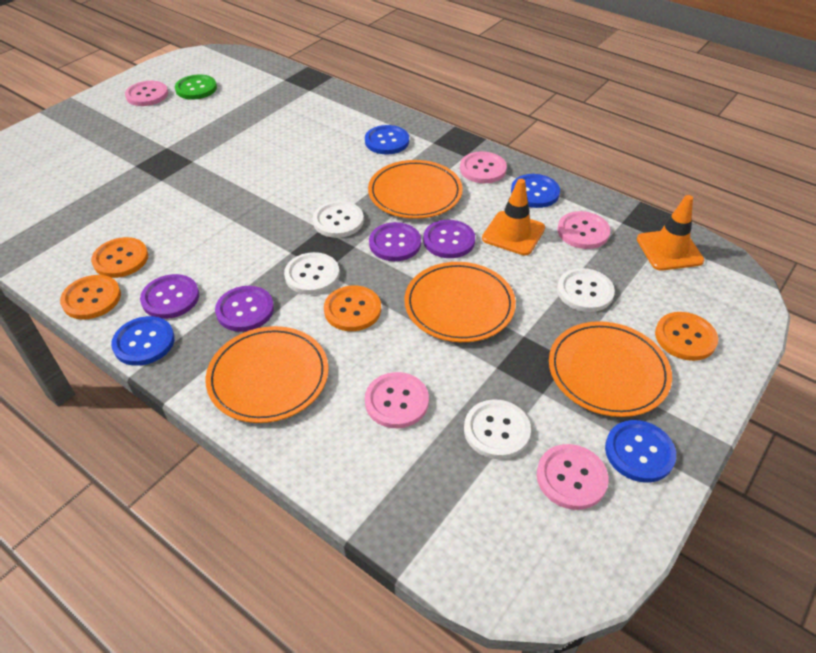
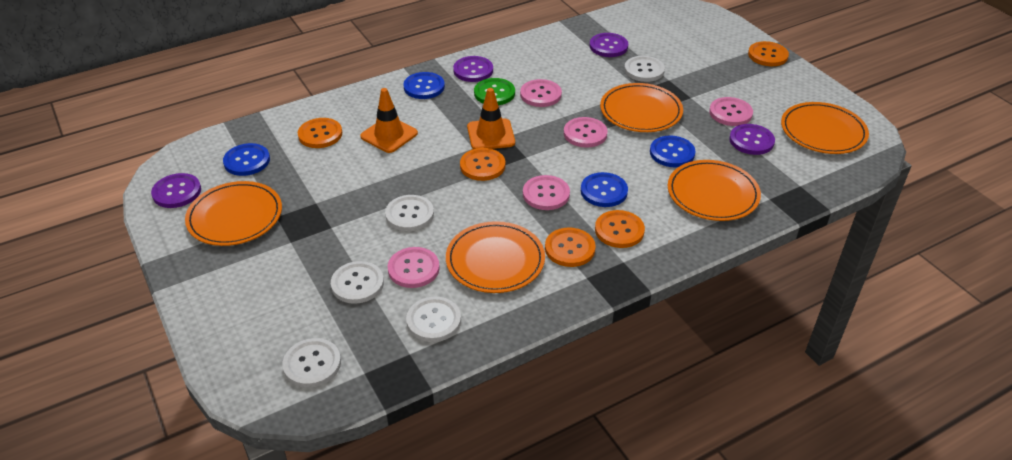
orange button: [60,275,121,320] [91,237,148,278] [324,286,381,331] [655,312,718,361] = 4 -> [298,118,342,148] [460,148,505,181] [545,228,595,267] [595,210,645,248] [748,41,789,66] = 5
orange plate: [206,326,329,423] [368,160,463,219] [404,262,516,342] [549,321,672,417] = 4 -> [185,181,282,246] [446,221,545,293] [600,83,683,132] [668,160,761,221] [781,102,869,154] = 5
white button: [284,252,340,295] [313,201,364,238] [464,399,531,459] [557,268,615,312] = 4 -> [283,338,341,388] [331,261,384,304] [385,195,434,231] [406,297,461,342] [624,56,665,82] = 5

